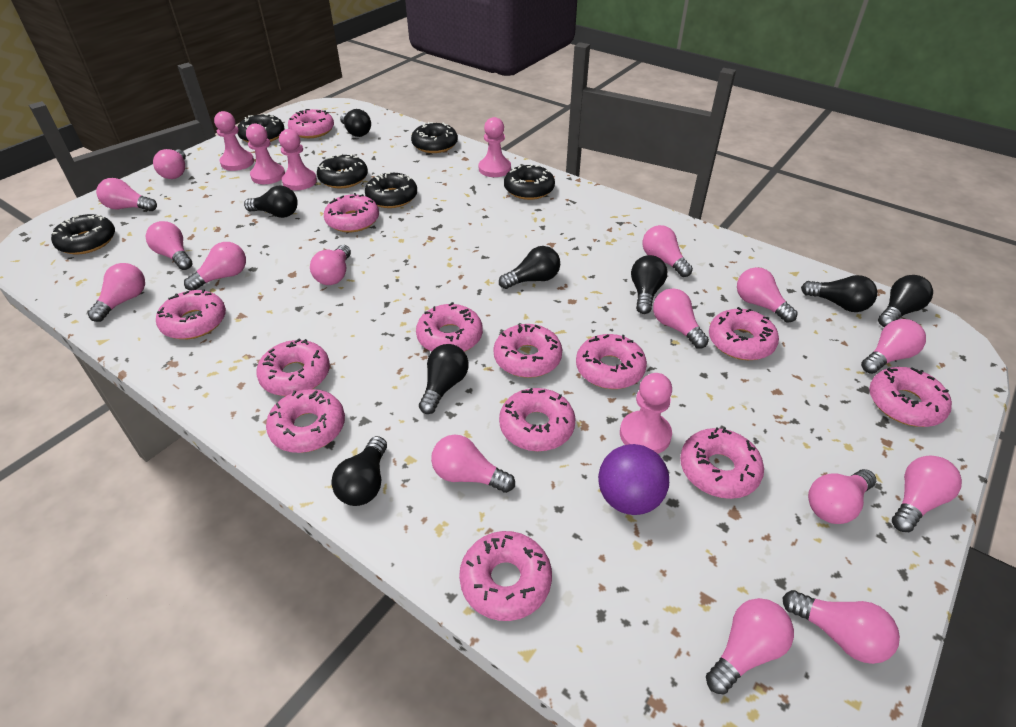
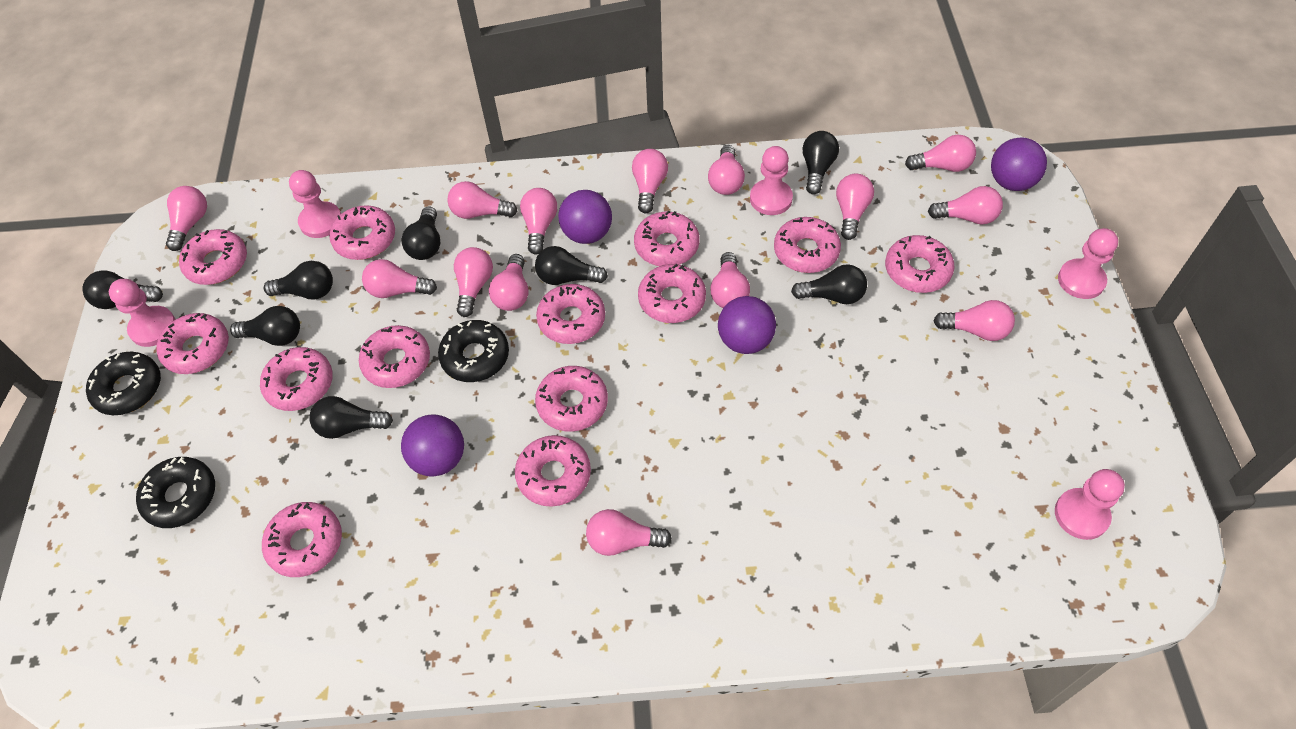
black donut: [51,214,115,254] [237,113,284,142] [317,154,368,188] [365,172,417,208] [411,122,458,153] [504,163,555,200] = 6 -> [86,352,161,415] [136,457,215,528] [438,320,509,382] = 3
pink light bulb: [88,263,145,322] [96,178,157,211] [146,221,192,270] [153,149,186,179] [184,242,246,291] [310,245,351,285] [431,435,515,493] [642,225,693,277] [653,288,709,348] [706,598,794,694] [737,267,798,323] [782,590,900,664] [808,469,876,524] [861,319,926,374] [892,456,962,532] = 15 -> [166,186,207,251] [362,259,437,298] [447,181,517,219] [454,247,493,317] [489,254,529,311] [520,188,557,254] [586,509,672,556] [632,149,668,213] [708,145,745,195] [710,252,750,308] [836,174,874,240] [905,135,976,172] [928,186,1003,225] [933,300,1015,341] = 14
purple ball: [598,444,669,515] = 1 -> [401,414,464,477] [558,190,612,244] [718,296,776,354] [991,137,1047,191] = 4

